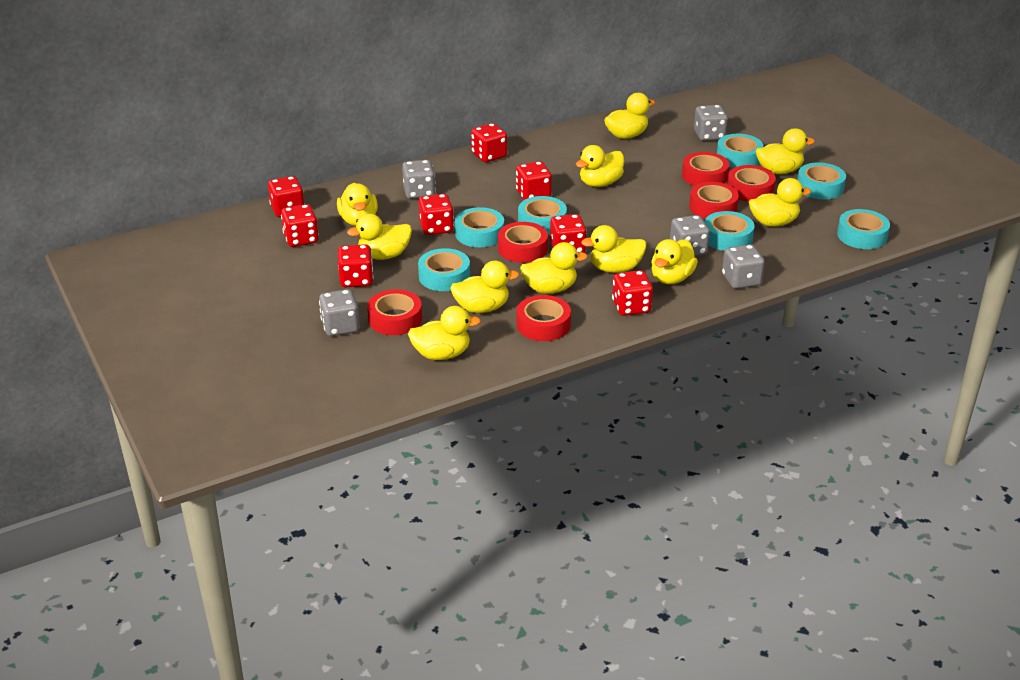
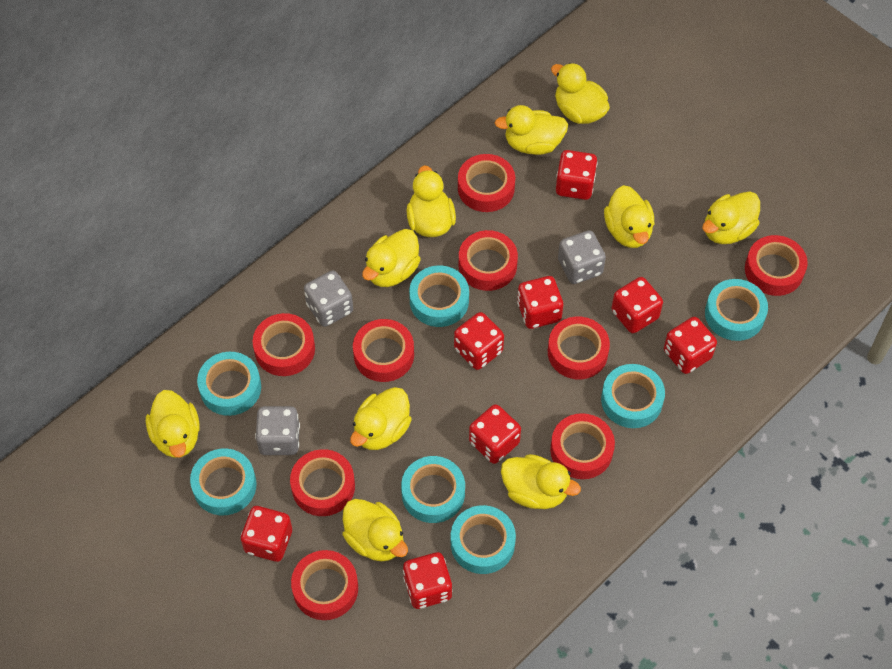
grey dice: [319,289,360,336] [402,160,436,199] [670,215,710,256] [694,105,728,141] [722,244,765,289] = 5 -> [255,406,300,455] [304,270,353,327] [558,230,606,284] = 3
red tape: [367,289,422,335] [498,222,548,263] [517,295,571,341] [682,152,730,186] [689,182,739,219] [727,165,776,202] = 6 -> [253,313,315,376] [290,449,355,516] [291,550,358,620] [353,319,414,382] [458,154,515,212] [459,230,518,291] [548,317,610,379] [550,413,615,479] [745,235,808,296] = 9
yellow duck: [337,183,378,226] [347,213,412,260] [408,306,481,360] [450,261,519,313] [520,242,588,294] [576,145,624,187] [581,225,646,273] [604,93,655,139] [651,239,698,284] [749,178,811,227] [756,128,815,174] = 11 -> [146,390,200,458] [343,499,408,561] [350,387,412,450] [362,229,421,287] [407,165,456,237] [495,105,568,155] [501,454,581,509] [551,63,610,124] [604,185,654,248] [702,191,760,244] = 10

